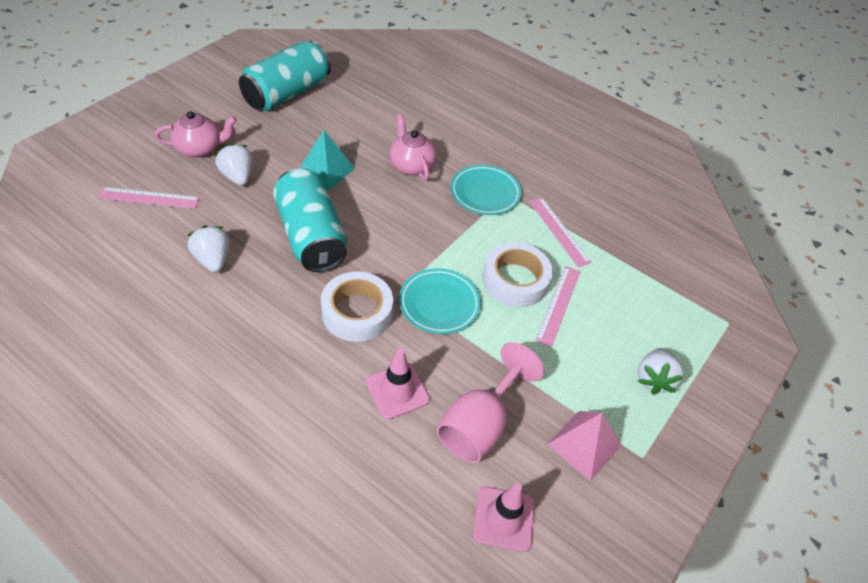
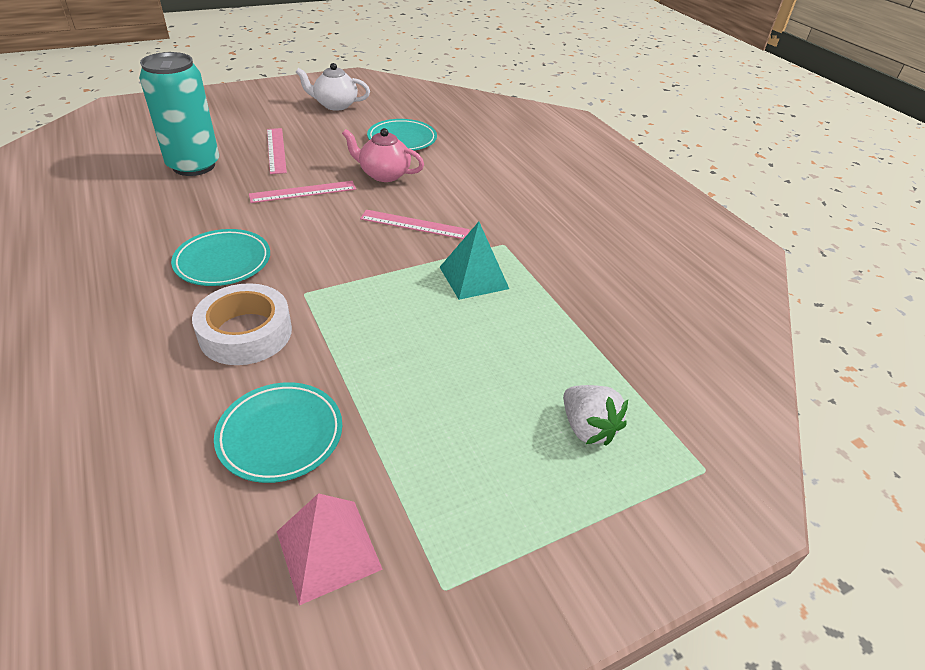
pink goblet: [437,342,544,463] = 1 -> none = 0
pink teapot: [155,111,237,158] [389,114,437,180] = 2 -> [342,128,424,182] = 1
pink traffic cone: [366,349,430,420] [473,483,535,552] = 2 -> none = 0
turquoise can: [239,41,331,111] [273,168,347,272] = 2 -> [139,52,219,176] = 1
turquoise plate: [399,268,481,334] [450,165,521,215] = 2 -> [171,229,270,286] [214,382,342,483] [367,119,437,151] = 3
white strawberry: [188,225,229,272] [215,143,253,186] [638,348,684,394] = 3 -> [563,385,628,446] = 1
white tape: [321,272,393,342] [483,242,553,307] = 2 -> [192,283,292,365] = 1
white teapot: none = 0 -> [296,63,370,111] = 1

